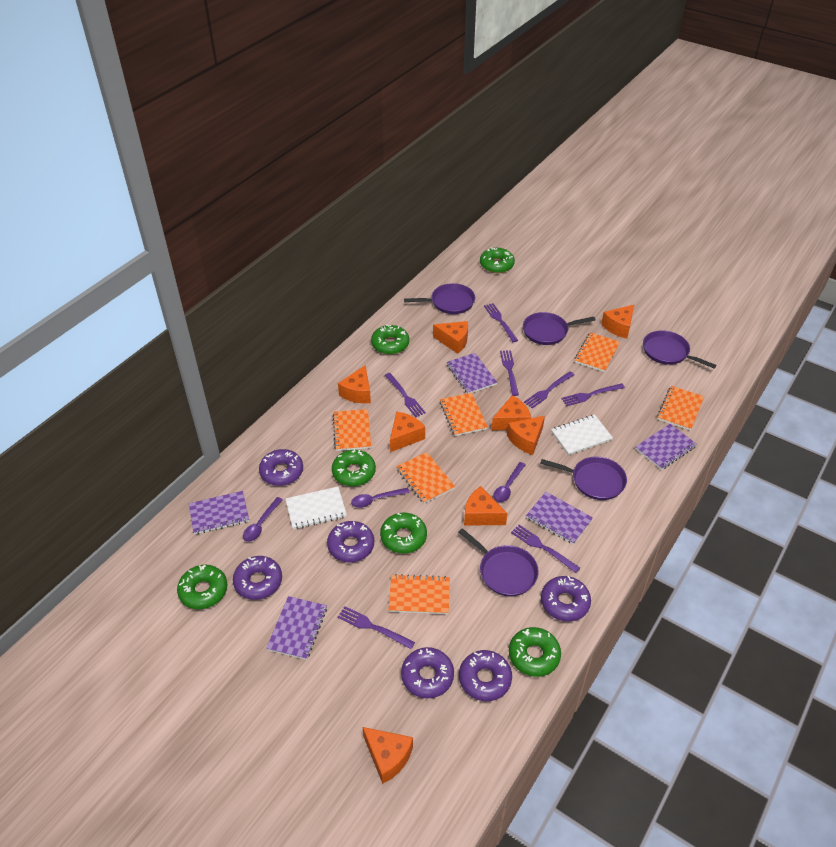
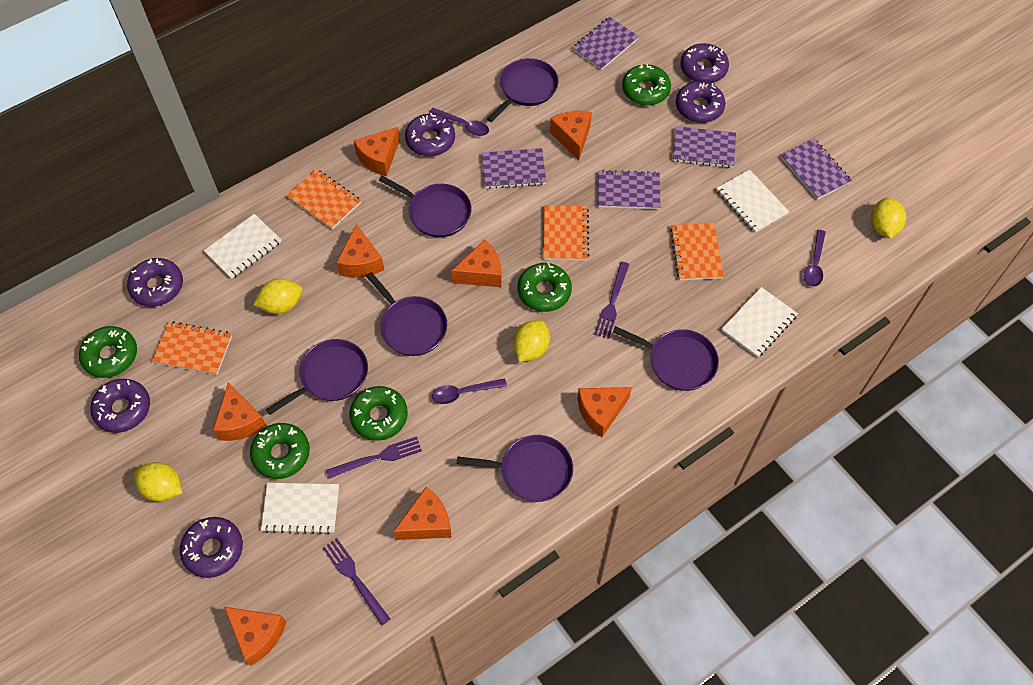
green donut: [177,565,227,609] [332,449,376,486] [371,324,409,354] [380,513,427,554] [480,248,515,273] [509,627,561,677] = 6 -> [79,326,137,378] [250,423,310,479] [349,386,408,441] [518,263,572,312] [622,64,671,105] = 5
orange notebook: [333,409,371,451] [388,574,450,614] [396,452,455,504] [440,393,488,436] [574,332,620,372] [657,386,704,431] = 6 -> [152,321,232,375] [287,169,361,229] [543,205,589,260] [670,223,724,280] = 4
purple fork: [337,606,415,649] [385,373,426,417] [484,303,518,342] [500,350,519,396] [511,525,580,573] [524,371,575,409] [561,383,625,406] = 7 -> [323,538,390,626] [326,436,422,479] [594,262,630,339] = 3
purple pan: [404,283,475,314] [459,528,539,596] [523,312,596,345] [540,456,627,500] [643,330,717,369] = 5 -> [266,339,368,415] [366,272,447,356] [379,176,472,237] [457,435,573,502] [487,58,558,122] [613,326,719,391] = 6
white notebook: [285,487,347,529] [551,414,613,455] = 2 -> [204,214,282,279] [261,483,339,534] [716,169,789,233] [721,287,798,358] = 4
yellow lemon: none = 0 -> [134,462,182,502] [253,279,302,314] [513,320,550,362] [871,197,906,239] = 4

